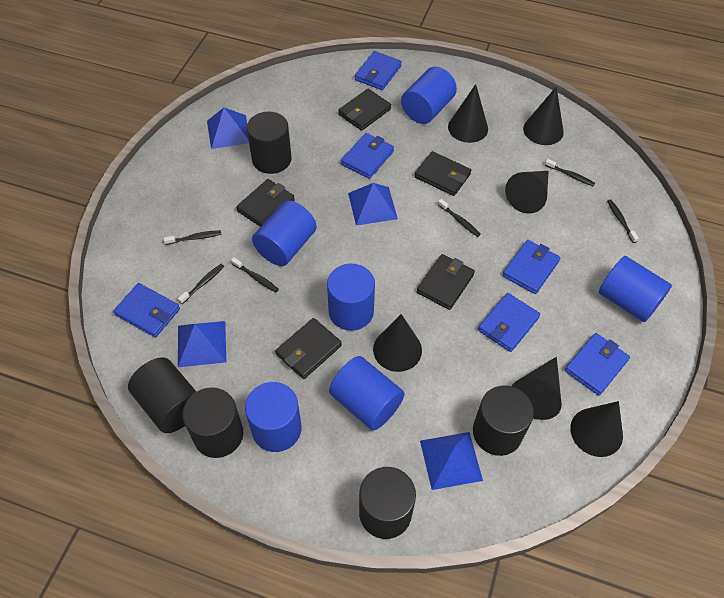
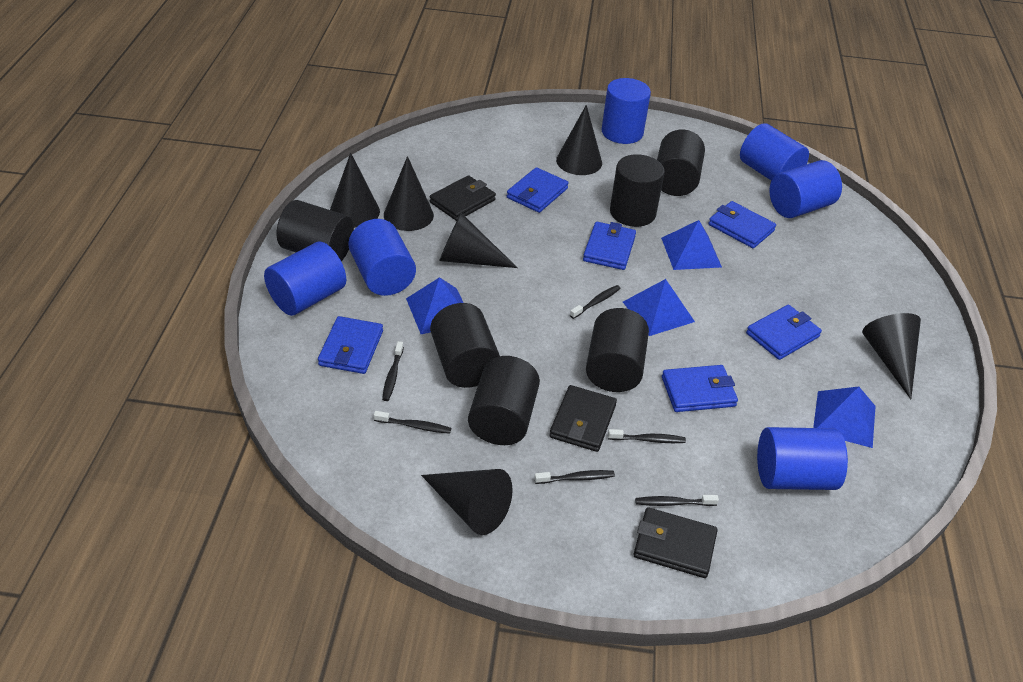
black cylinder: [128,357,196,433] [182,387,243,458] [247,112,292,174] [359,467,416,539] [473,385,534,456] = 5 -> [277,200,354,261] [430,303,500,388] [468,356,540,445] [586,308,649,392] [610,154,665,227] [657,130,705,196] = 6
black wallet: [236,179,295,227] [275,318,342,379] [338,89,391,131] [414,151,471,196] [417,254,475,310] = 5 -> [430,175,496,221] [549,385,617,452] [634,507,718,578] = 3

